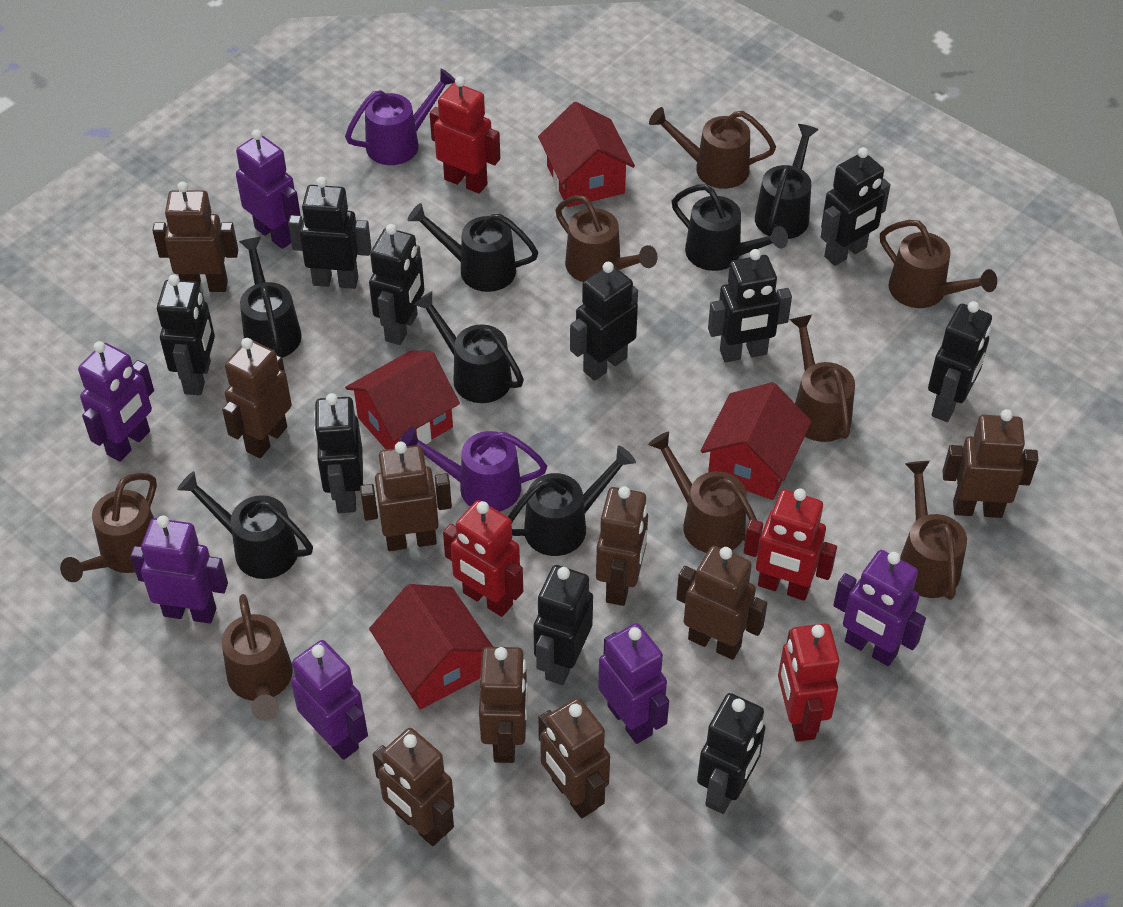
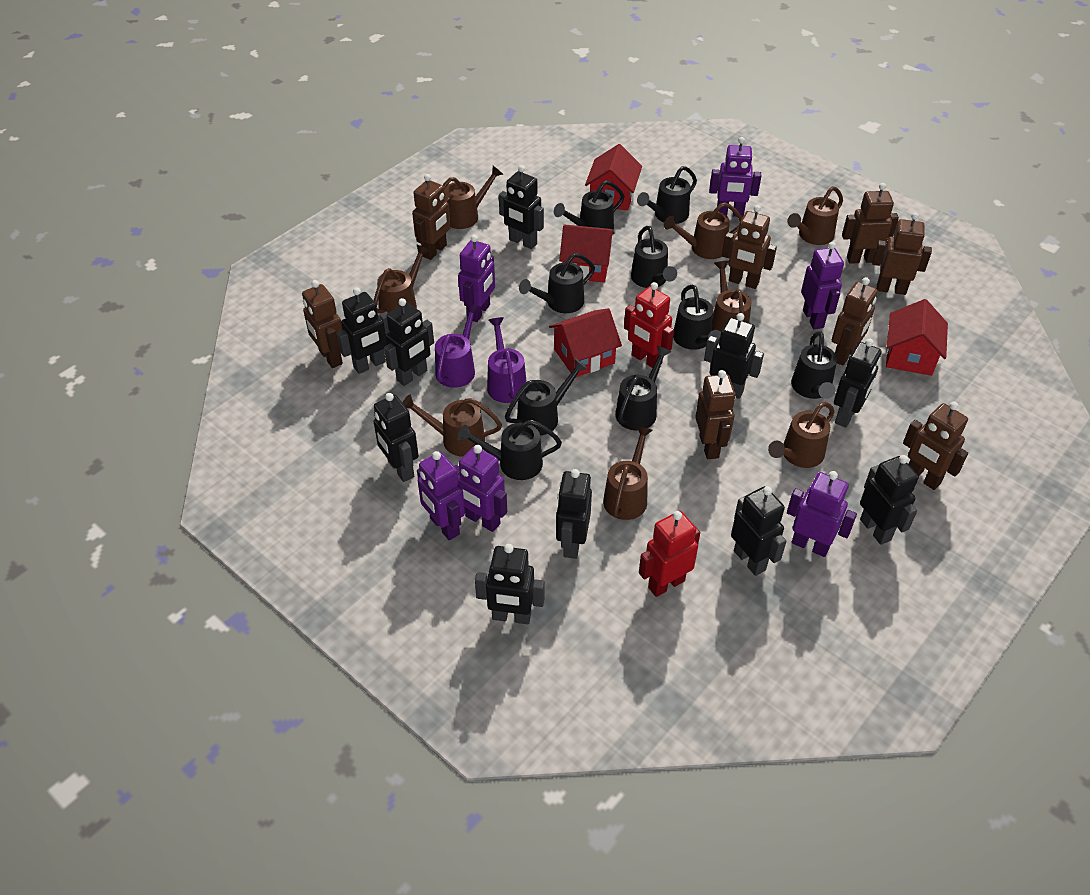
black watering can: [177,471,313,579] [239,237,302,358] [408,203,538,292] [414,291,524,403] [508,446,636,556] [672,184,788,271] [755,124,819,239] = 7 -> [457,420,562,480] [505,358,588,436] [519,253,595,313] [554,180,625,230] [615,346,671,430] [631,226,677,288] [637,166,697,224] [673,285,721,350] [791,331,837,399] = 9
brown robot: [152,181,238,292] [222,338,292,458] [360,441,452,551] [373,728,454,846] [479,647,528,763] [538,698,610,818] [596,486,648,606] [676,546,767,660] [942,409,1039,518] = 9 -> [302,280,343,368] [412,174,452,260] [695,370,736,459] [722,205,777,289] [832,277,878,365] [842,183,899,264] [872,212,932,295] [903,401,968,490] = 8
red robot: [430,76,500,194] [443,500,523,617] [743,488,837,601] [778,623,839,742] = 4 -> [624,282,674,368] [639,511,700,597] = 2

